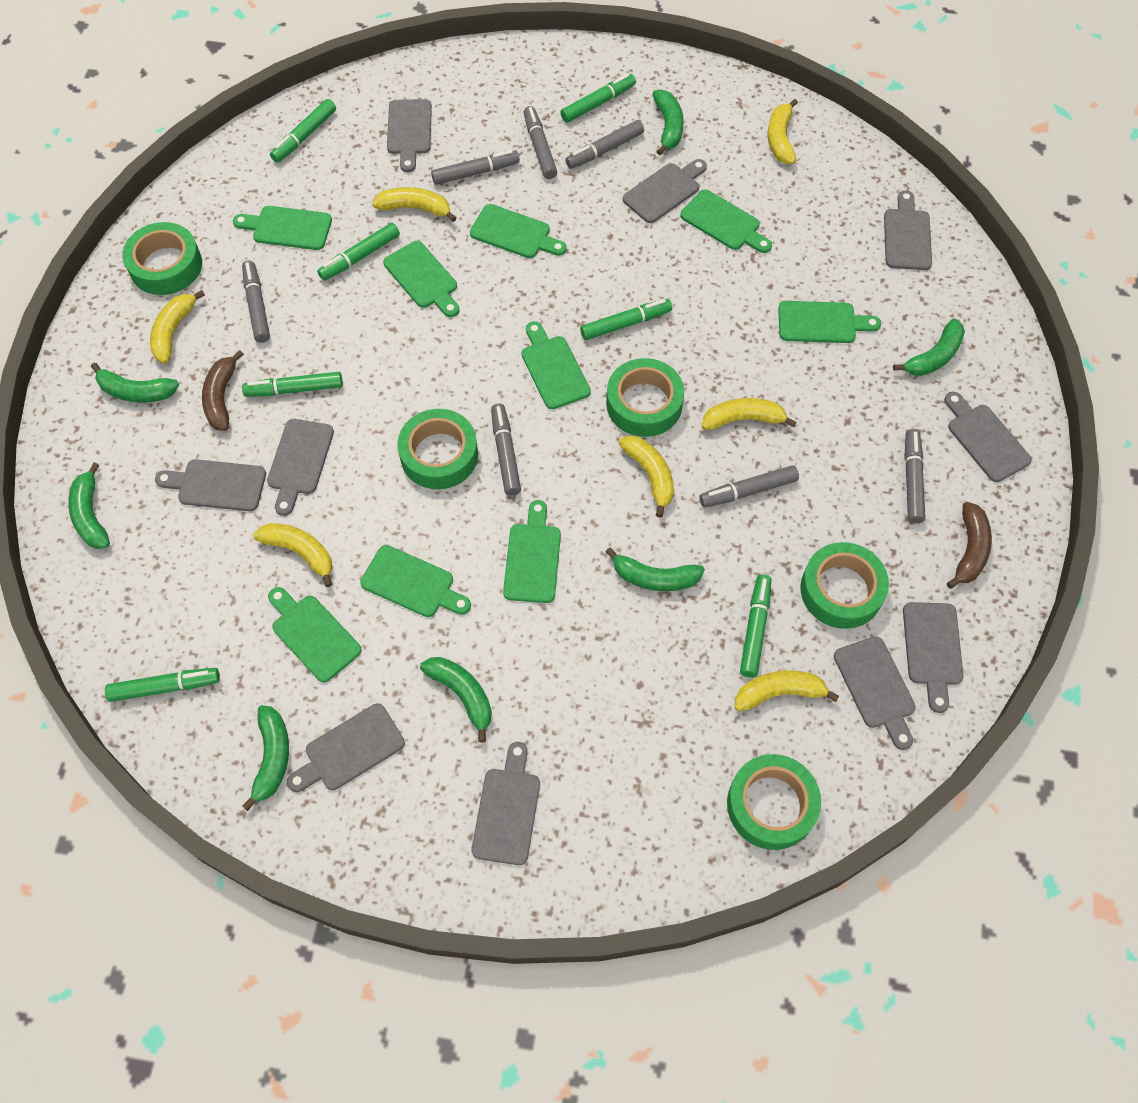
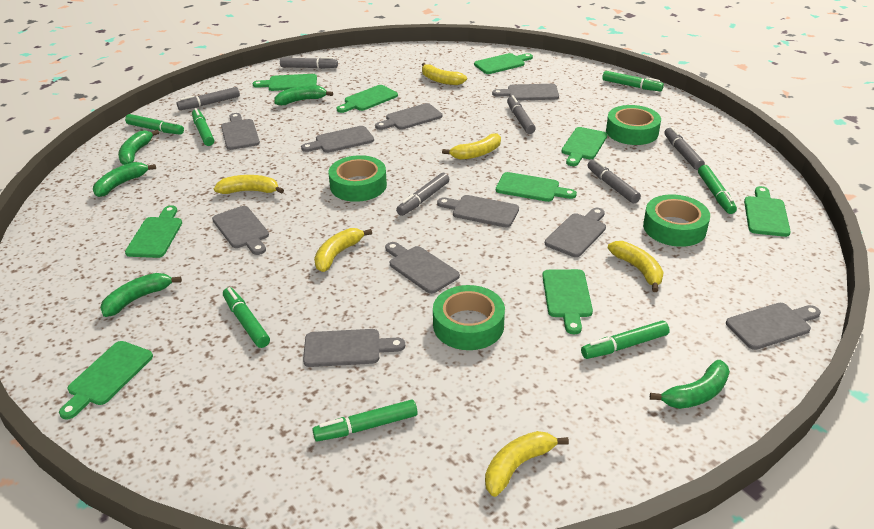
brown banana: [202,350,244,431] [947,502,992,589] = 2 -> none = 0
green banana: [68,462,110,549] [91,363,179,403] [242,705,289,811] [420,657,492,742] [606,547,705,591] [653,90,684,155] [893,318,965,376] = 7 -> [93,162,156,197] [100,273,182,317] [118,130,159,165] [274,85,333,105] [650,360,730,409] = 5
green tape: [122,222,202,295] [397,409,478,489] [606,358,684,437] [727,754,821,850] [801,542,889,629] = 5 -> [328,155,387,202] [433,285,505,350] [606,105,661,145] [643,195,710,247] = 4
grey marker: [242,261,270,343] [431,150,520,185] [491,403,521,496] [524,106,557,179] [565,120,644,169] [700,465,799,508] [904,429,925,524] = 7 -> [177,87,240,110] [280,57,338,69] [396,173,449,216] [507,95,536,134] [587,159,641,203] [664,127,705,170] = 6
yellow banana: [150,290,205,363] [253,523,333,587] [372,187,456,222] [619,435,674,518] [702,398,797,430] [735,670,839,711] [768,99,798,164] = 7 -> [214,175,284,194] [314,228,372,272] [422,63,467,85] [442,133,501,160] [485,431,569,497] [608,241,664,292] = 6

